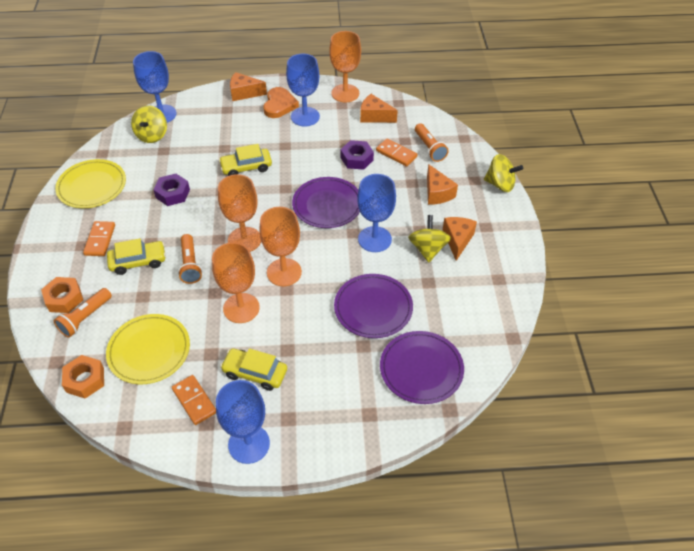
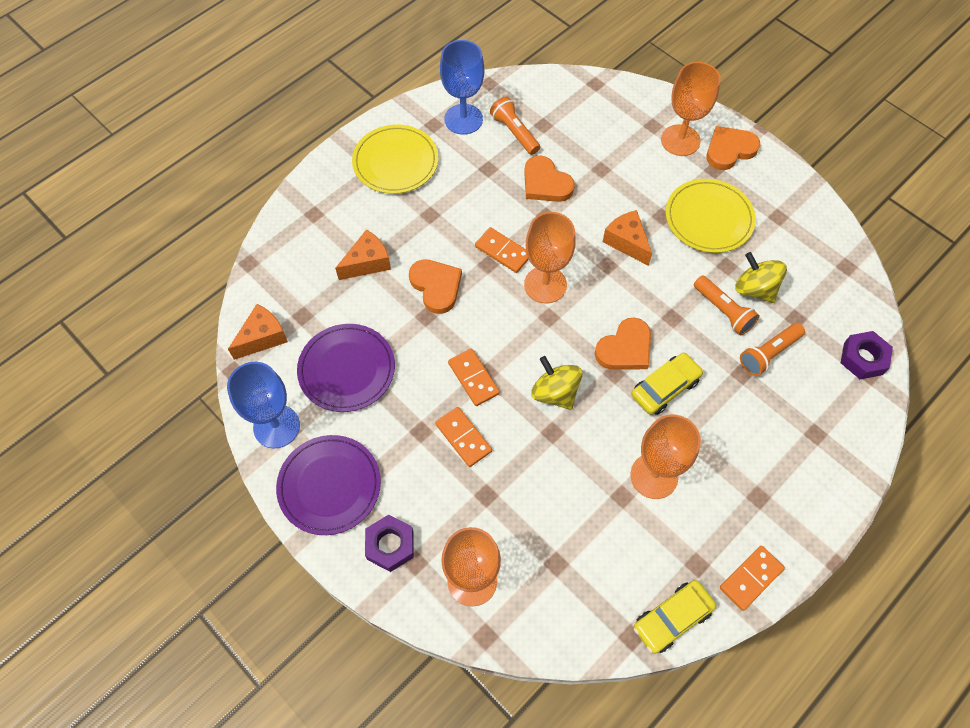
blue goblet: [133,51,177,123] [216,380,270,464] [286,54,320,127] [357,174,396,252] = 4 -> [227,362,300,449] [440,40,484,135] = 2
orange cheese: [230,72,267,101] [360,94,398,123] [427,164,458,205] [443,217,477,261] = 4 -> [228,304,288,360] [335,229,391,280] [603,210,652,266] = 3
orange domino: [83,221,115,256] [172,375,216,425] [376,138,418,167] = 3 -> [435,407,492,467] [448,348,500,406] [475,227,529,273] [720,546,785,611] = 4
orange heart: [263,87,299,118] = 1 -> [409,259,462,314] [524,155,575,202] [595,317,651,370] [706,126,760,170] = 4
orange nut: [41,277,83,313] [62,355,104,398] = 2 -> none = 0
purple plate: [292,177,360,228] [334,274,413,338] [380,331,464,404] = 3 -> [276,435,381,535] [297,324,395,412] = 2
yellow car: [107,239,166,275] [219,144,272,176] [220,348,287,391] = 3 -> [631,353,703,415] [634,580,716,654] = 2
yellow spinning top: [131,105,167,143] [408,215,451,262] [484,154,523,192] = 3 -> [531,356,583,410] [735,252,787,303] = 2

